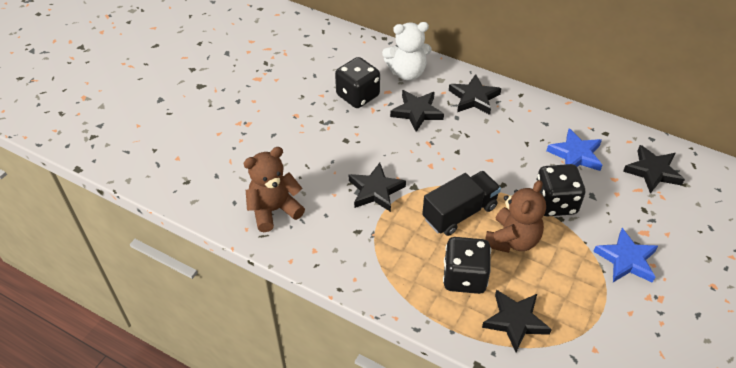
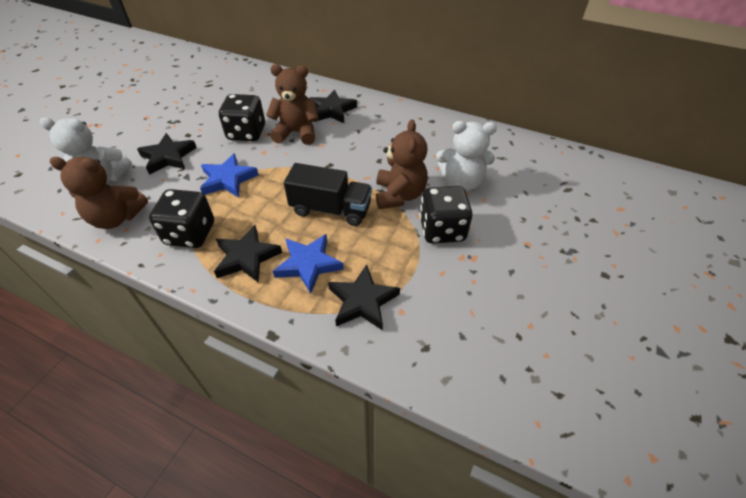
black star: [349,163,406,212] [390,90,444,132] [449,74,501,115] [482,290,552,352] [623,145,685,193] = 5 -> [137,133,197,175] [214,225,282,283] [309,90,357,124] [328,265,400,330] = 4
brown teddy bear: [244,147,305,232] [485,180,546,253] = 2 -> [50,157,148,229] [266,64,319,145] [376,120,428,209] = 3
white teddy bear: [382,22,432,80] = 1 -> [40,117,132,184] [436,121,497,192] = 2

